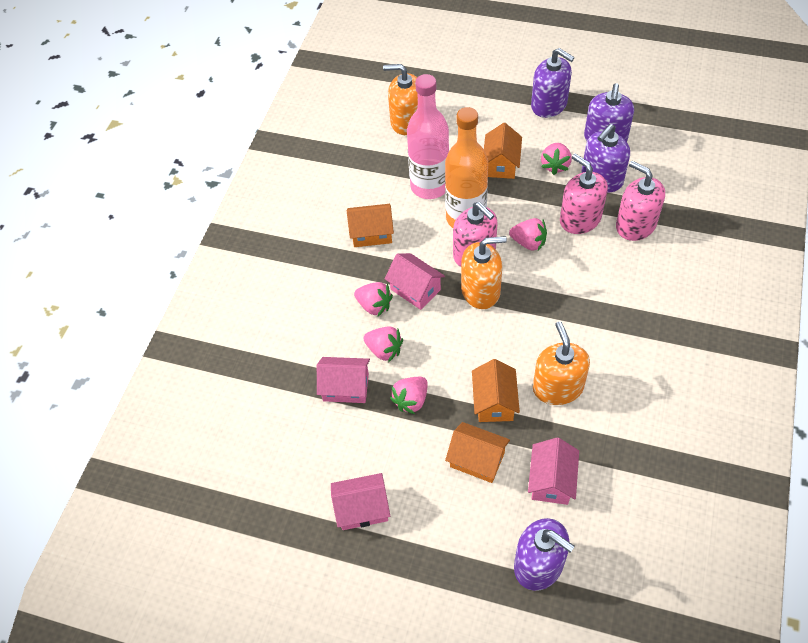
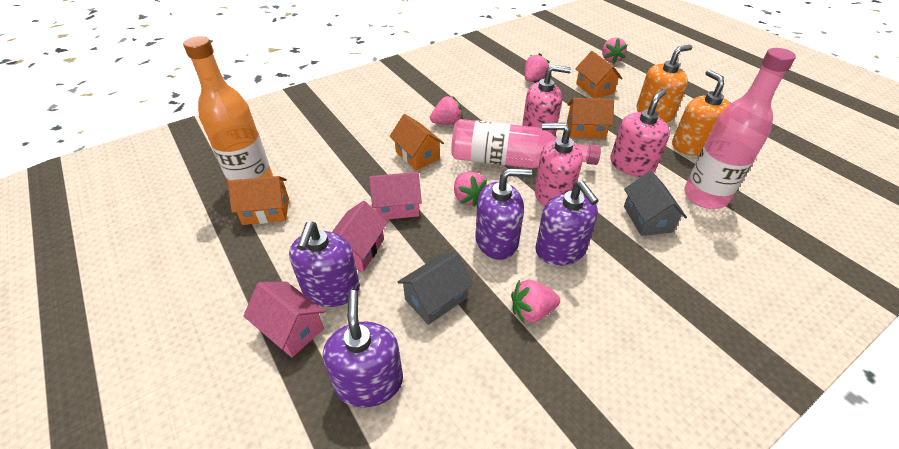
grey house: none = 0 -> [398,252,474,325] [624,171,687,236] = 2
orange soap dispenser: [383,64,418,135] [461,236,507,309] [533,321,590,405] = 3 -> [637,45,692,123] [672,70,731,156] = 2
pink bottle: [407,74,449,199] = 1 -> [451,119,601,168] [684,48,796,209] = 2
pink house: [317,357,370,403] [331,473,390,530] [385,253,445,310] [528,438,579,505] = 4 -> [243,281,325,357] [332,201,387,272] [369,172,422,220] = 3

